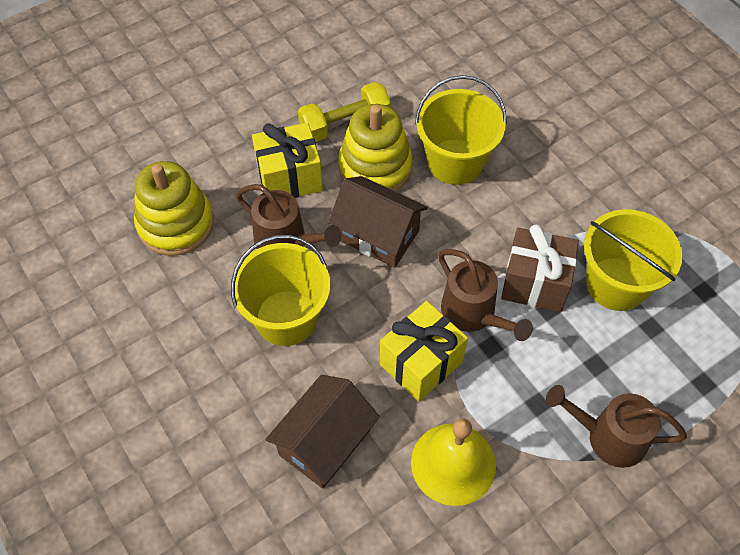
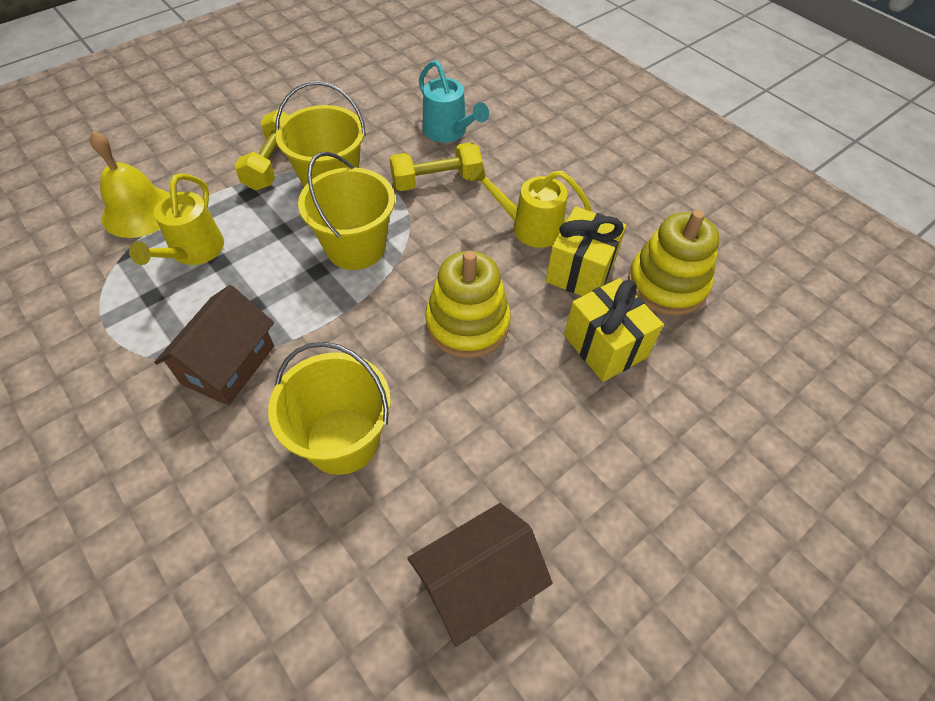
brown gift: [501,224,579,312] = 1 -> none = 0
brown watering can: [236,184,342,249] [438,249,533,341] [546,385,687,468] = 3 -> none = 0
turquoise watering can: none = 0 -> [419,60,489,143] = 1
yellow dumbbell: [298,82,391,142] = 1 -> [234,109,289,191] [389,142,483,191] = 2
yellow watering can: none = 0 -> [129,173,224,265] [469,164,591,248] = 2

